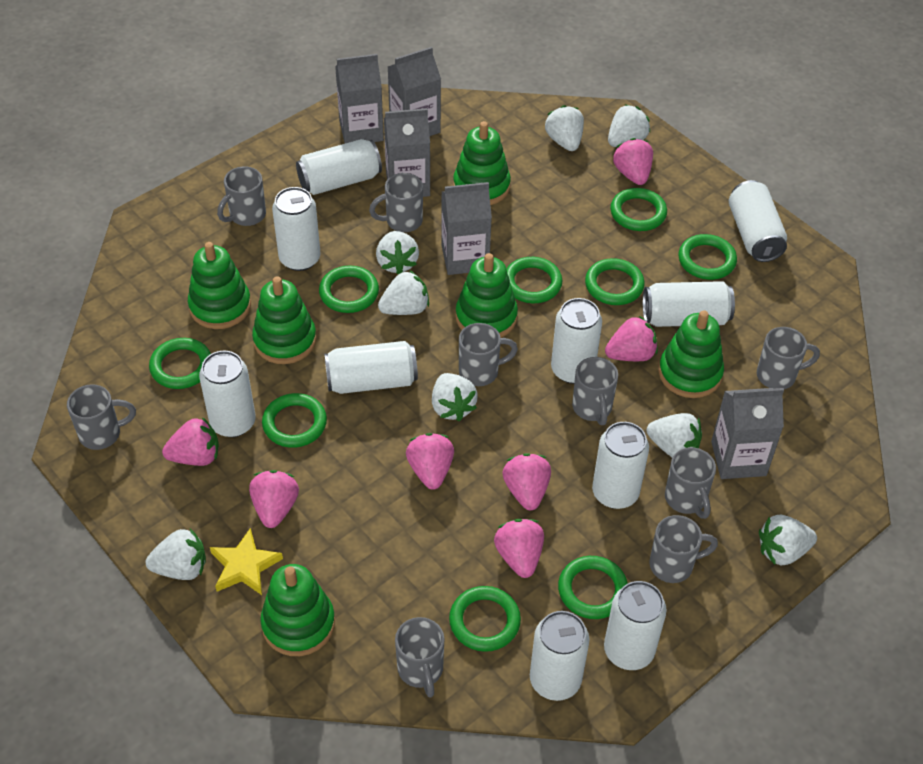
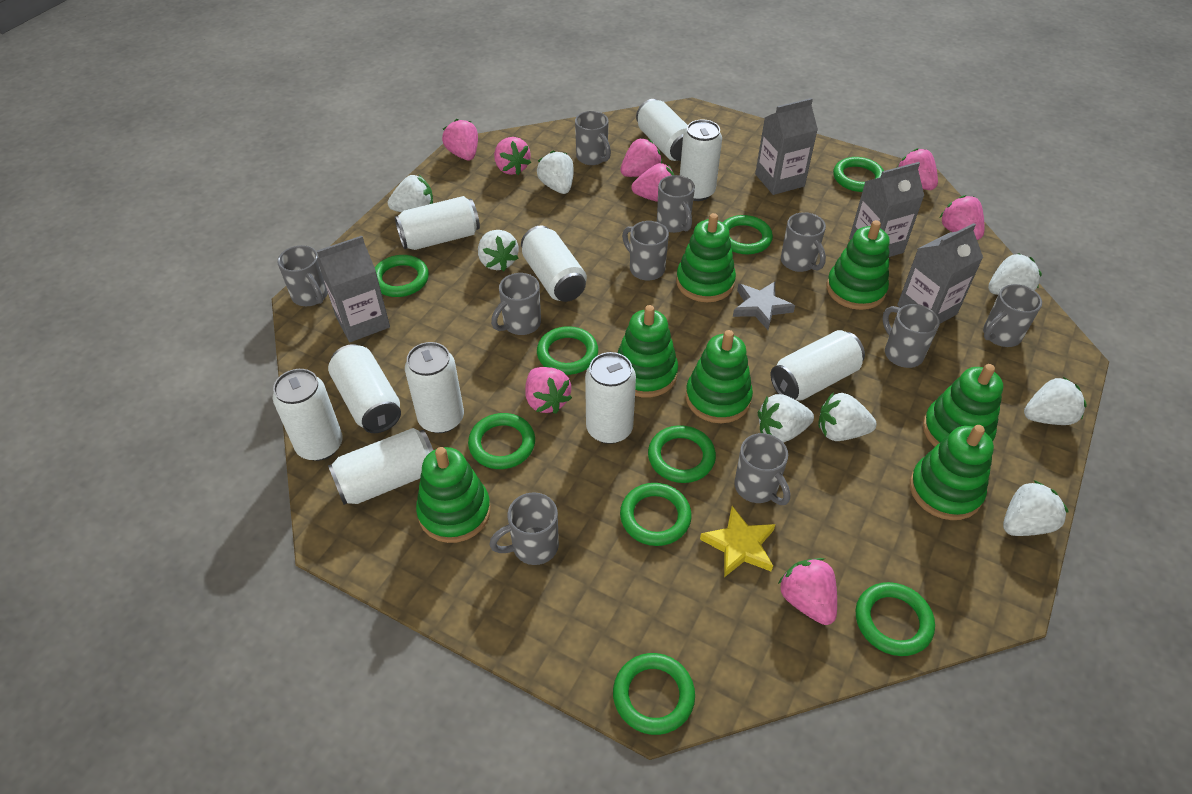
green stacking toy: [188,242,251,329] [252,276,317,364] [260,564,335,656] [453,121,511,205] [456,253,518,338] [659,310,724,398] = 6 -> [416,447,491,543] [618,305,678,397] [676,213,736,302] [686,330,753,423] [827,220,890,310] [910,425,994,520] [923,364,1003,447] = 7
grey carton: [335,54,384,143] [384,108,430,197] [388,47,441,136] [441,182,492,275] [711,388,784,479] = 5 -> [317,236,390,342] [755,98,818,195] [849,162,924,257] [897,223,983,324] = 4
grey mug: [67,384,136,450] [217,166,266,226] [369,173,423,232] [395,617,444,697] [459,323,518,386] [572,357,618,425] [649,515,718,583] [665,447,716,519] [757,327,820,389] = 9 -> [277,245,328,306] [489,492,559,565] [491,273,541,335] [575,111,611,165] [622,221,669,281] [657,175,695,233] [734,433,790,505] [781,212,826,272] [882,304,940,368] [983,284,1042,347] = 10
grey star: none = 0 -> [733,281,795,330] = 1
pink strawberry: [162,417,219,466] [249,470,299,528] [406,433,454,490] [494,519,544,578] [502,453,551,510] [605,316,658,361] [613,138,653,185] = 7 -> [442,119,478,160] [494,137,531,175] [525,367,572,414] [620,138,662,177] [631,163,674,202] [778,558,837,625] [897,148,938,190] [940,195,984,240] = 8

